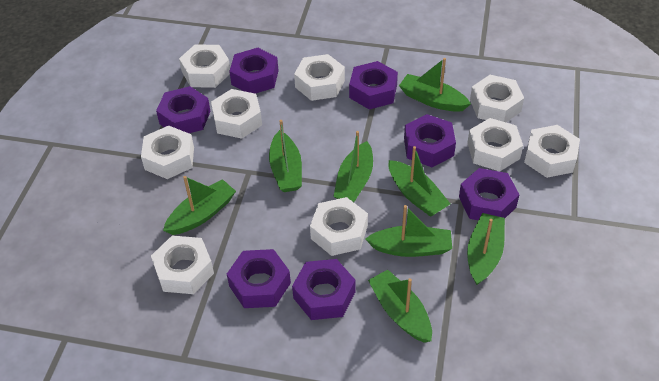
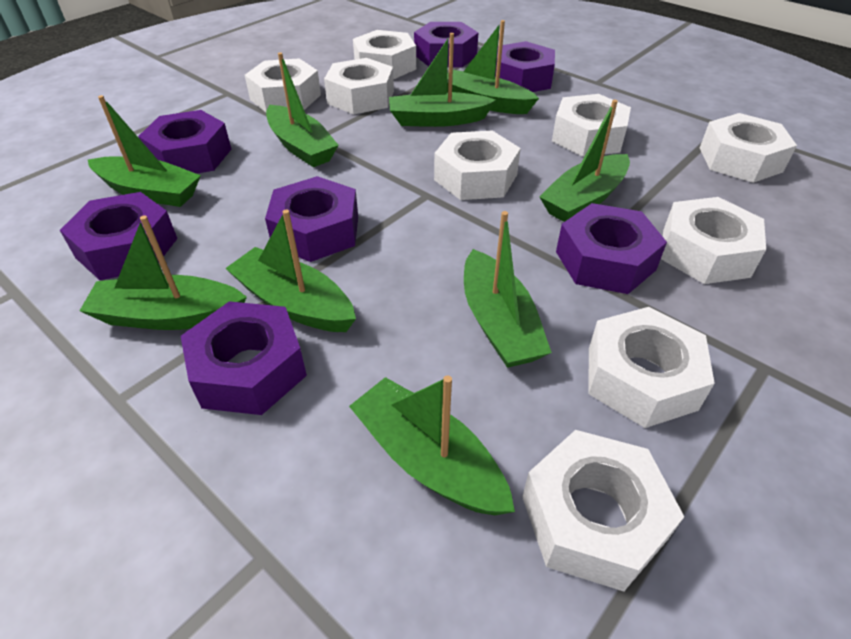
green boat: [163,176,236,235] [269,120,302,192] [333,131,373,202] [365,205,452,257] [368,270,432,343] [389,146,450,217] [399,58,471,112] [467,213,505,285] = 8 -> [80,215,247,330] [88,95,201,207] [225,209,356,332] [266,52,338,167] [349,375,515,515] [389,33,496,127] [447,20,539,114] [464,211,552,368] [539,100,630,222] = 9

